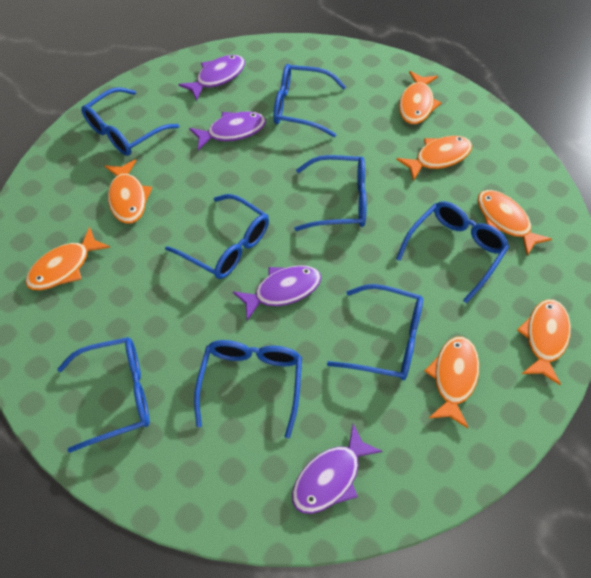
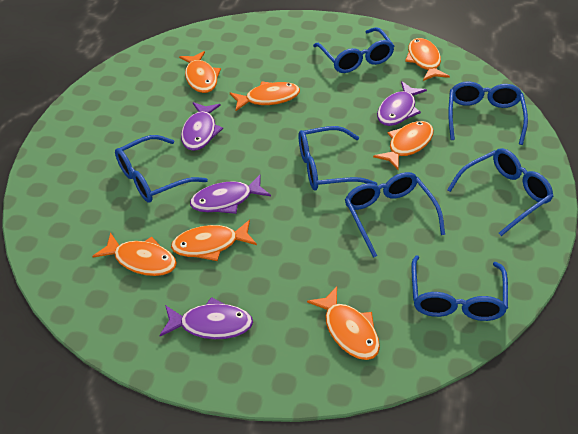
blue glasses: [57,337,150,453] [81,87,179,156] [165,194,269,279] [194,340,302,438] [273,64,346,137] [294,155,367,231] [327,284,423,380] [396,201,509,303] = 8 -> [115,135,208,203] [299,126,377,190] [313,27,394,73] [345,172,445,258] [411,255,508,321] [447,148,554,236] [448,81,528,145] = 7

